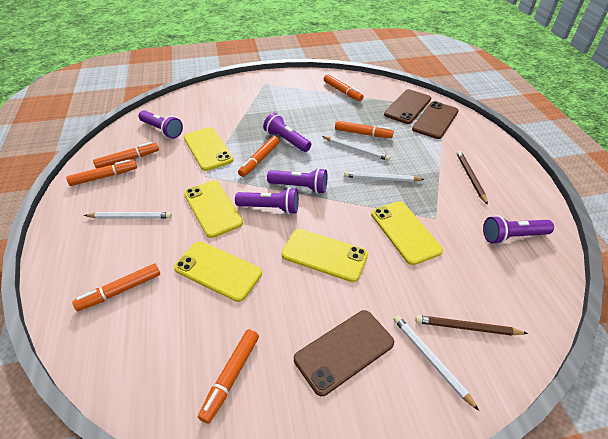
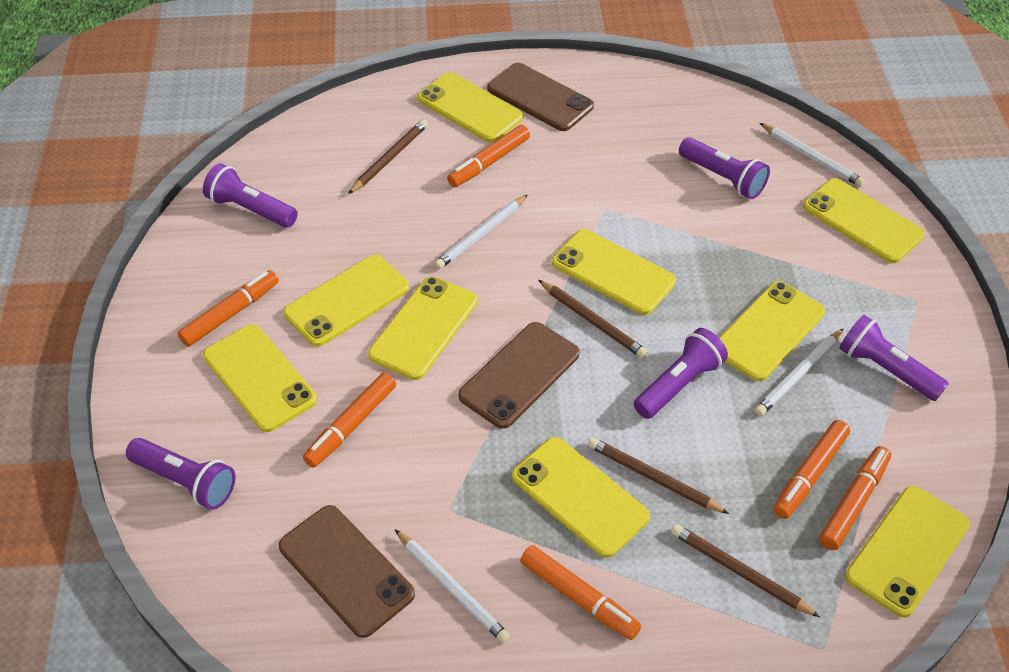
brown pencil: [415,315,528,336] [456,150,488,205] = 2 -> [348,119,428,194] [538,280,648,358] [588,437,729,514] [671,524,820,617] = 4
orange marker: [66,159,137,186] [72,263,160,311] [93,142,159,169] [198,329,259,424] [238,136,279,177] [324,74,364,101] [335,121,394,138] = 7 -> [178,270,279,347] [303,373,396,468] [447,125,530,187] [520,545,641,640] [773,420,850,519] [819,446,891,550] = 6
yellow phone: [174,241,262,302] [184,127,233,171] [184,181,243,238] [282,229,368,282] [371,201,443,265] = 5 -> [203,324,317,432] [284,255,409,347] [368,276,478,380] [417,72,523,142] [512,437,650,558] [552,229,676,315] [719,281,825,381] [803,178,925,263] [845,486,970,618] = 9

